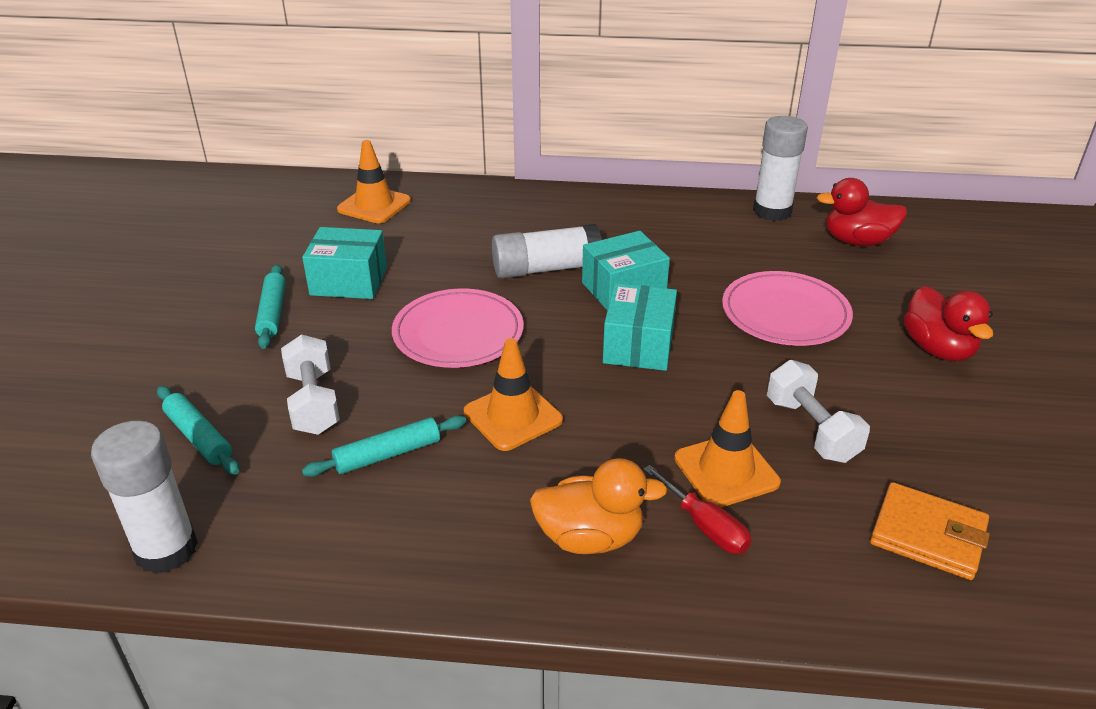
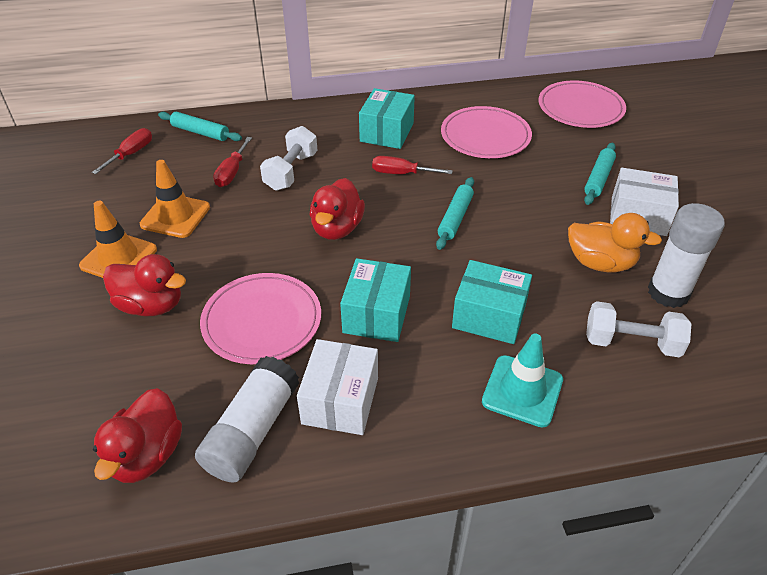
orange traffic cone: [337,140,411,223] [464,338,563,451] [674,390,781,508] = 3 -> [79,201,157,278] [140,160,210,238] = 2
orange wallet: [870,482,990,580] = 1 -> none = 0
pink plate: [392,289,524,368] [722,271,853,346] = 2 -> [200,273,321,364] [441,106,532,158] [539,80,626,128] = 3
red duck: [817,178,907,246] [904,286,993,361] = 2 -> [93,388,182,483] [103,254,186,316] [310,178,365,240] = 3
red screwdriver: [643,465,751,554] = 1 -> [92,128,152,174] [213,137,252,187] [372,156,453,174] = 3
turquoise traffic cone: none = 0 -> [482,333,563,428] = 1
white box: none = 0 -> [297,339,378,435] [610,168,679,236] = 2
white glue stick: [91,421,198,574] [492,224,602,279] [753,116,808,221] = 3 -> [195,356,299,483] [648,203,725,308] = 2

